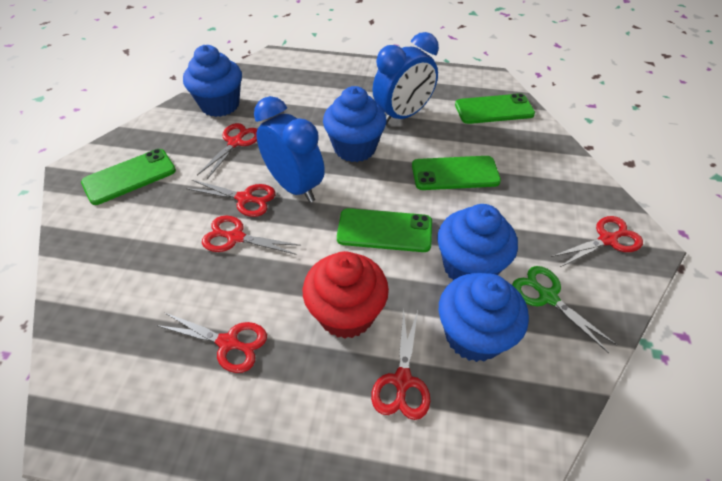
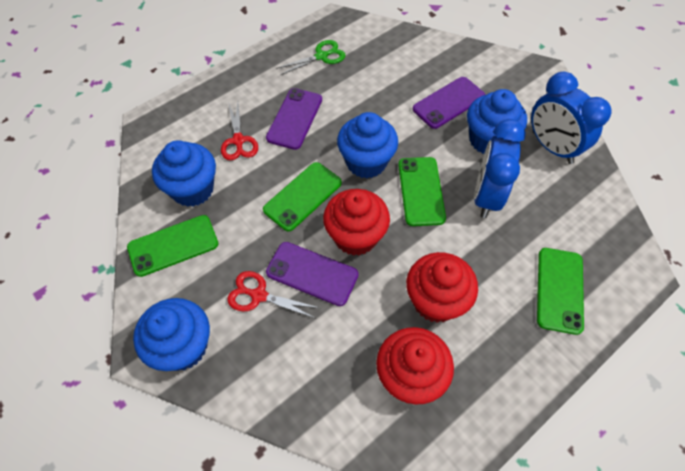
purple phone: none = 0 -> [266,88,322,150] [266,242,359,306] [413,77,485,129] = 3
red cupcake: [303,251,389,339] = 1 -> [323,189,390,256] [376,327,454,405] [406,252,478,323] = 3
red scissors: [156,312,267,373] [186,180,276,217] [197,123,257,179] [202,215,301,255] [371,309,431,420] [551,216,643,267] = 6 -> [221,102,258,161] [227,271,319,319] = 2

